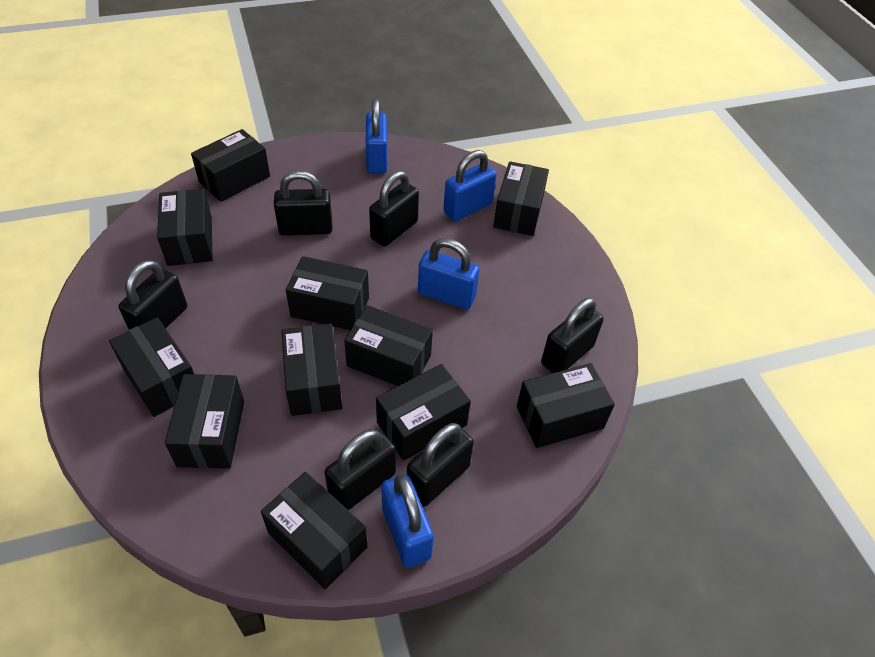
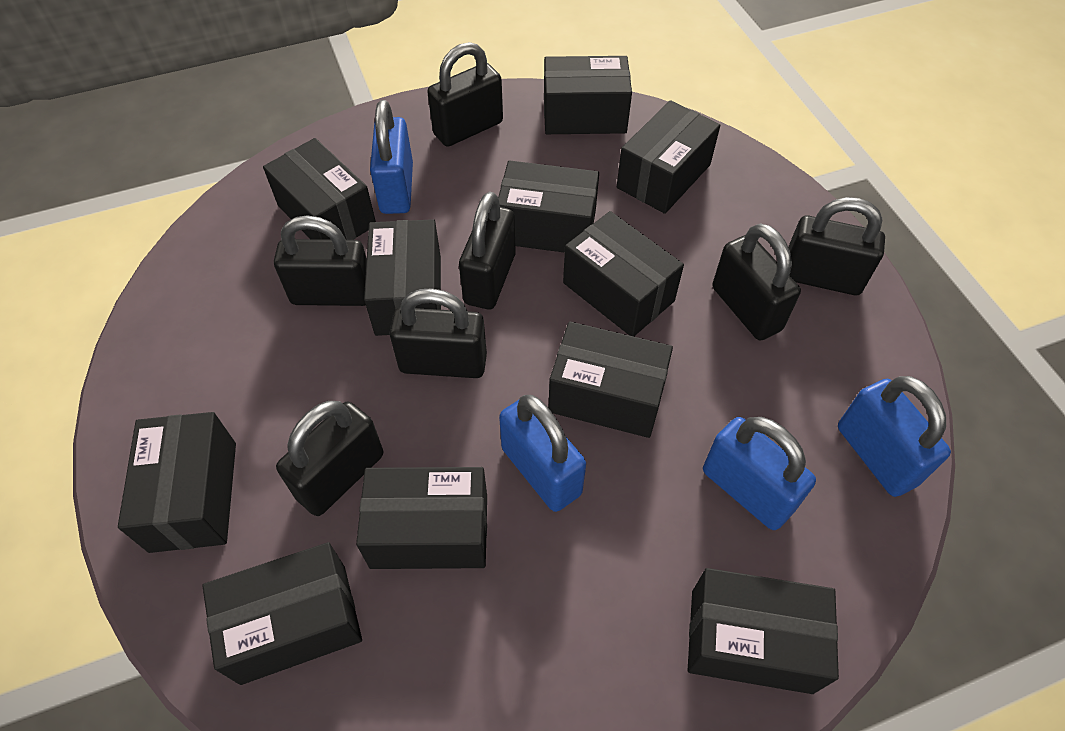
black padlock: [118,260,187,330] [274,171,332,235] [325,429,396,510] [369,171,419,247] [407,423,474,506] [541,298,603,373] = 6 -> [274,215,367,306] [276,401,383,516] [389,288,487,378] [427,42,503,147] [459,192,516,309] [712,223,801,341] [788,197,885,295] = 7

